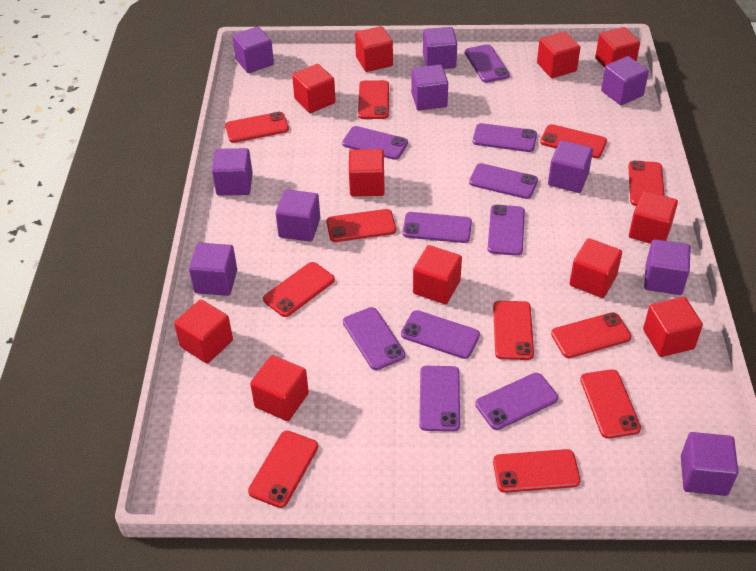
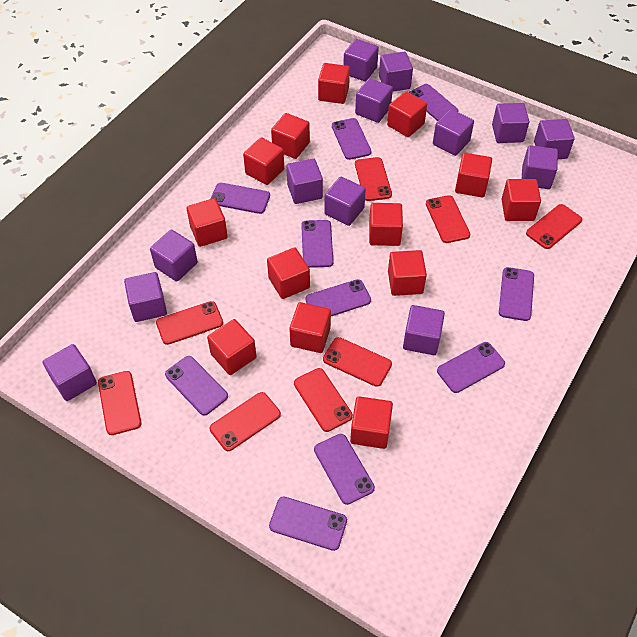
purple cube: [189,243,237,296] [212,148,253,195] [232,27,274,73] [276,189,320,242] [411,65,448,110] [423,27,457,69] [548,141,593,193] [601,56,649,105] [644,239,691,295] [681,432,738,496] = 10 -> [42,344,97,401] [124,272,167,322] [150,229,198,281] [286,158,323,204] [324,177,366,226] [343,39,379,82] [355,78,393,123] [379,52,413,92] [403,305,445,355] [433,109,474,156] [492,103,529,143] [522,145,558,189] [534,119,575,159] = 13
red cube: [174,300,233,363] [250,355,309,421] [292,64,336,113] [349,149,385,196] [355,26,393,72] [413,245,462,304] [537,31,580,78] [569,238,622,298] [595,27,640,68] [629,191,678,244] [643,297,703,357] = 11 -> [187,198,228,247] [207,319,257,375] [243,137,284,185] [267,247,310,299] [271,113,310,159] [289,302,331,353] [318,63,350,104] [350,396,393,449] [369,203,403,246] [387,91,427,137] [388,250,427,296] [455,153,492,197] [501,179,541,221] = 13
red phone: [225,112,289,143] [248,431,318,508] [263,262,335,317] [326,209,396,242] [358,80,389,119] [493,301,534,360] [493,449,580,493] [540,124,607,158] [551,312,632,358] [580,369,641,439] [628,161,665,206] = 11 -> [98,371,142,435] [156,301,223,345] [210,392,281,451] [294,368,353,432] [323,337,392,387] [355,157,392,201] [426,195,470,243] [526,204,582,249] = 8

